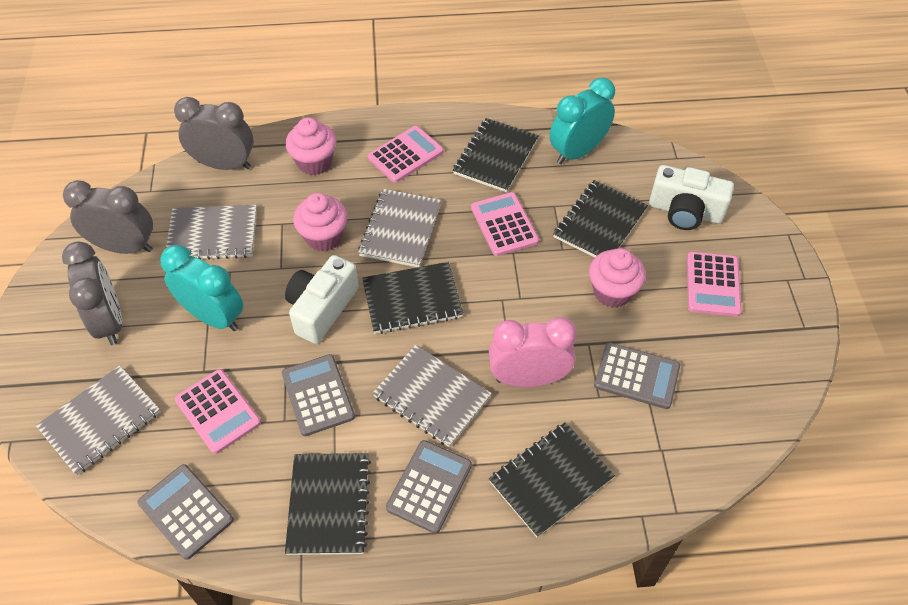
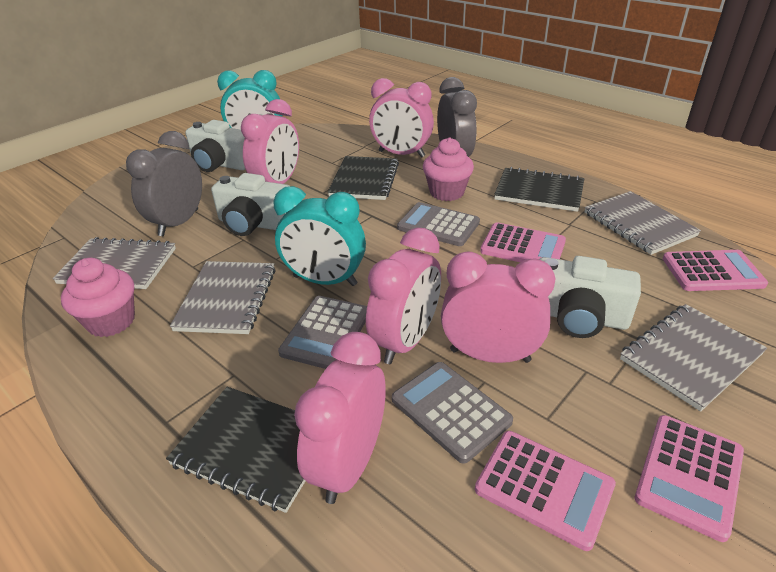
black notebook: [285,453,371,555] [362,262,463,334] [453,118,539,192] [489,422,615,537] [553,180,648,258] = 5 -> [166,387,305,513] [328,156,399,200] [494,167,584,212] = 3
grey calculator: [137,464,234,560] [282,354,355,436] [386,440,472,534] [594,342,680,409] = 4 -> [278,296,367,369] [392,362,513,464] [397,202,480,246] = 3
grey clock: [62,241,122,345] [63,180,153,254] [174,97,254,170] = 3 -> [126,131,202,236] [437,77,477,157] = 2
pink clock: [489,317,577,387] = 1 -> [241,99,299,184] [294,332,386,504] [366,228,441,364] [369,78,434,158] [441,252,555,363] = 5
pink cupcake: [285,118,337,175] [293,193,348,252] [589,248,646,308] = 3 -> [61,258,135,337] [423,137,474,201] = 2
white camera: [285,255,359,344] [649,165,734,230] = 2 -> [185,120,245,172] [211,173,289,236] [539,256,641,338] = 3

